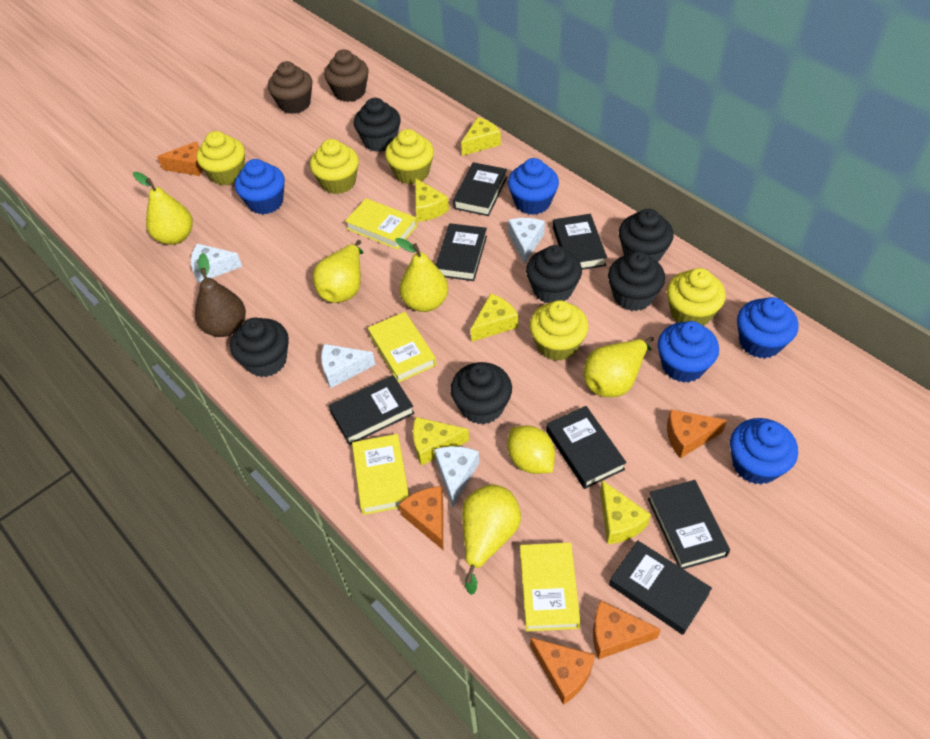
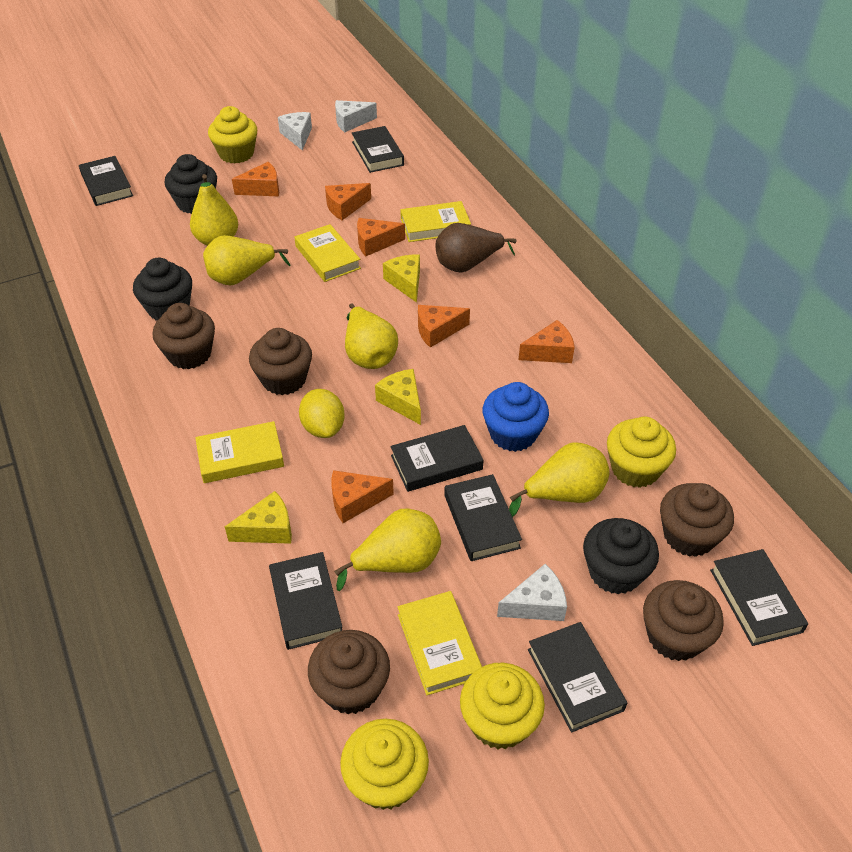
black cupcake: [230,318,289,377] [354,98,401,152] [450,362,512,424] [526,245,582,303] [608,251,665,311] [619,209,674,262] = 6 -> [133,258,192,321] [165,154,217,214] [583,518,659,595] = 3
blue cupcake: [235,159,285,214] [508,158,559,215] [658,321,719,383] [730,418,798,485] [737,297,798,359] = 5 -> [483,382,549,452] = 1
brown cupcake: [268,61,312,114] [324,49,369,102] = 2 -> [153,303,215,369] [249,328,312,395] [308,630,390,714] [643,580,724,661] [660,483,734,557] = 5
orange cheese: [157,141,203,176] [399,486,443,550] [530,637,595,705] [593,600,661,660] [667,410,727,458] = 5 -> [232,162,279,196] [325,183,371,220] [331,470,394,523] [357,218,405,256] [418,305,470,348] [519,320,575,363] = 6
white cheese: [191,243,242,283] [321,344,375,388] [434,446,479,507] [508,218,545,264] = 4 -> [278,112,312,151] [335,100,377,132] [497,564,567,621] = 3
yellow cheese: [413,417,469,466] [415,178,449,222] [461,117,501,156] [471,293,518,342] [600,480,651,544] = 5 -> [225,491,292,544] [375,369,421,425] [383,255,420,303] = 3
yellow cupcake: [196,131,245,186] [310,139,359,194] [385,129,434,184] [530,300,589,361] [667,268,726,326] = 5 -> [208,106,257,164] [340,719,429,810] [460,663,545,749] [607,417,676,488] = 4

